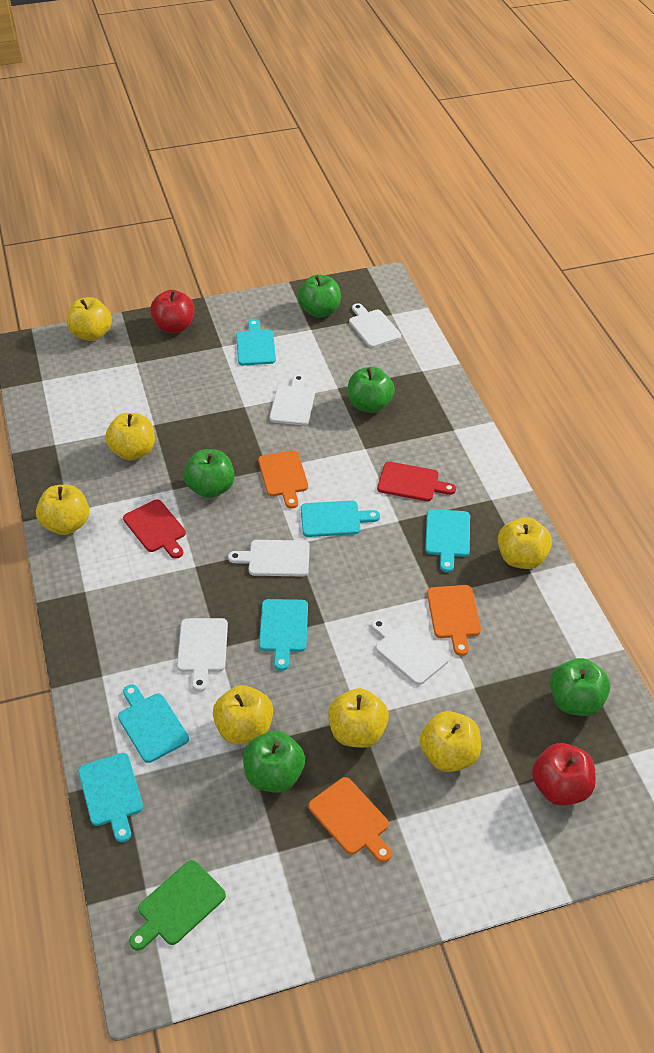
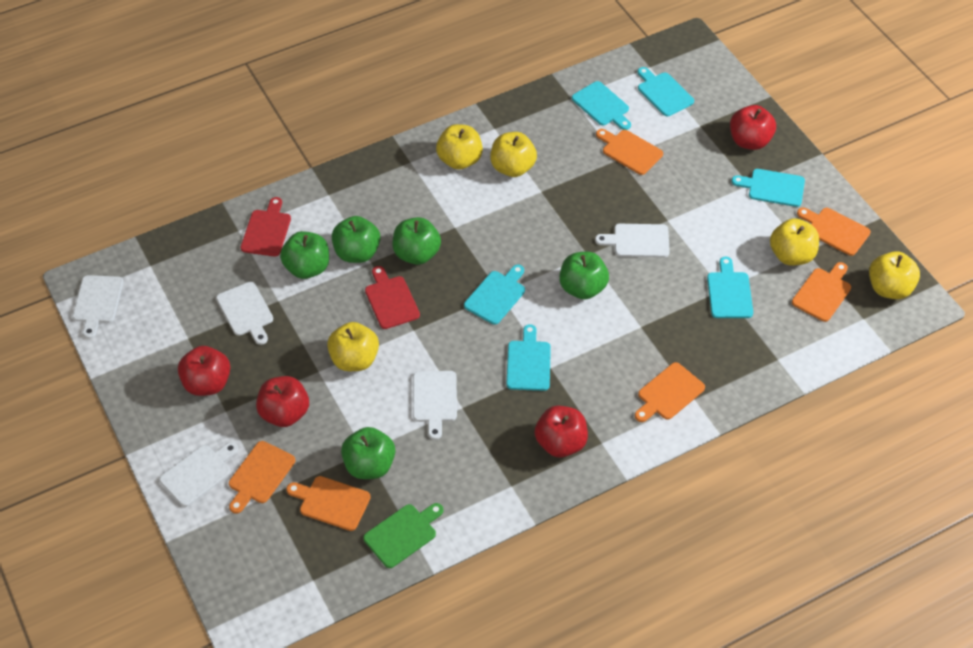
orange cutting board: [258,450,308,509] [308,777,392,863] [427,585,481,656] = 3 -> [229,441,295,514] [287,476,371,531] [596,129,663,175] [635,362,705,422] [792,262,851,322] [797,207,871,256] = 6
red apple: [150,290,195,333] [532,743,596,806] = 2 -> [178,346,230,396] [256,376,309,427] [535,406,588,457] [730,105,776,150] = 4
yellow apple: [36,485,89,535] [67,297,112,341] [105,413,155,460] [213,685,273,744] [328,688,389,748] [419,711,481,772] [498,517,552,569] = 7 -> [327,322,379,371] [436,124,483,170] [490,132,537,177] [770,218,819,265] [869,251,920,299] = 5

